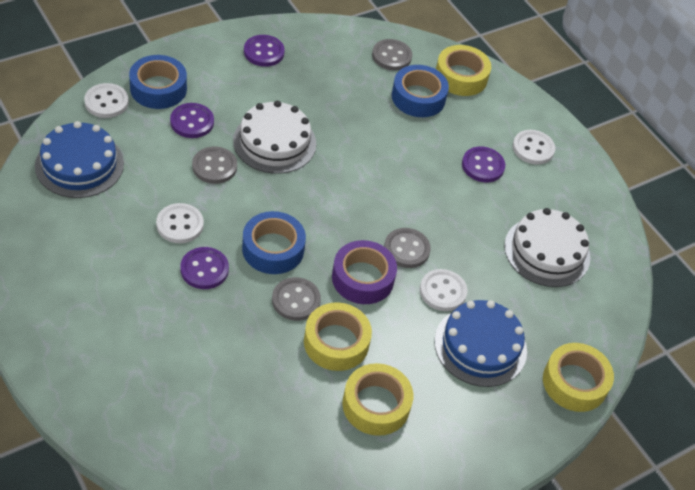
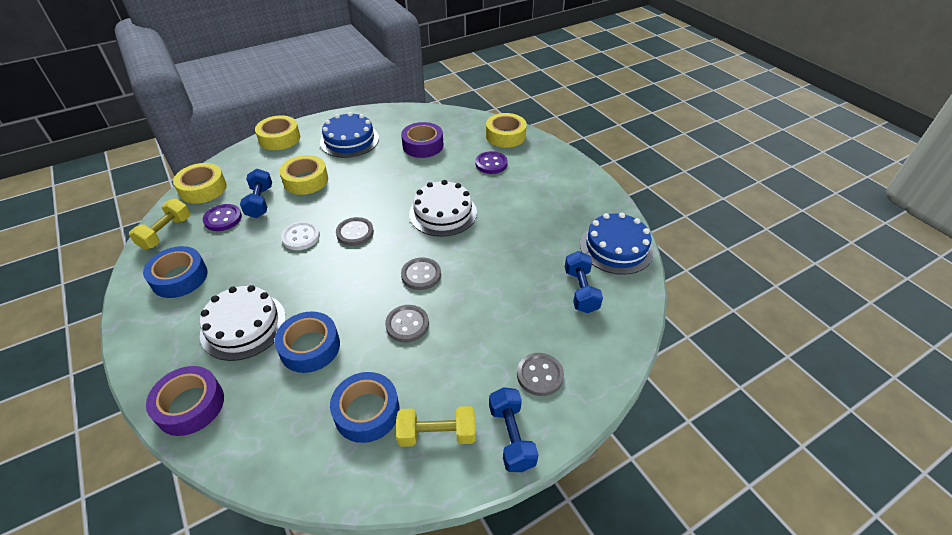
blue dumbbell: none = 0 -> [240,169,272,218] [489,387,539,472] [565,251,603,313] = 3
purple button: [170,103,214,138] [180,247,229,289] [244,35,285,67] [462,147,505,182] = 4 -> [203,204,242,231] [475,151,508,174] = 2
purple tape: [332,240,397,304] = 1 -> [146,366,224,436] [401,122,443,158] = 2
white button: [84,83,129,118] [156,203,204,243] [420,269,467,311] [513,130,555,165] = 4 -> [281,221,320,250] = 1
yellow dumbbell: none = 0 -> [129,198,190,250] [396,406,475,447] = 2

